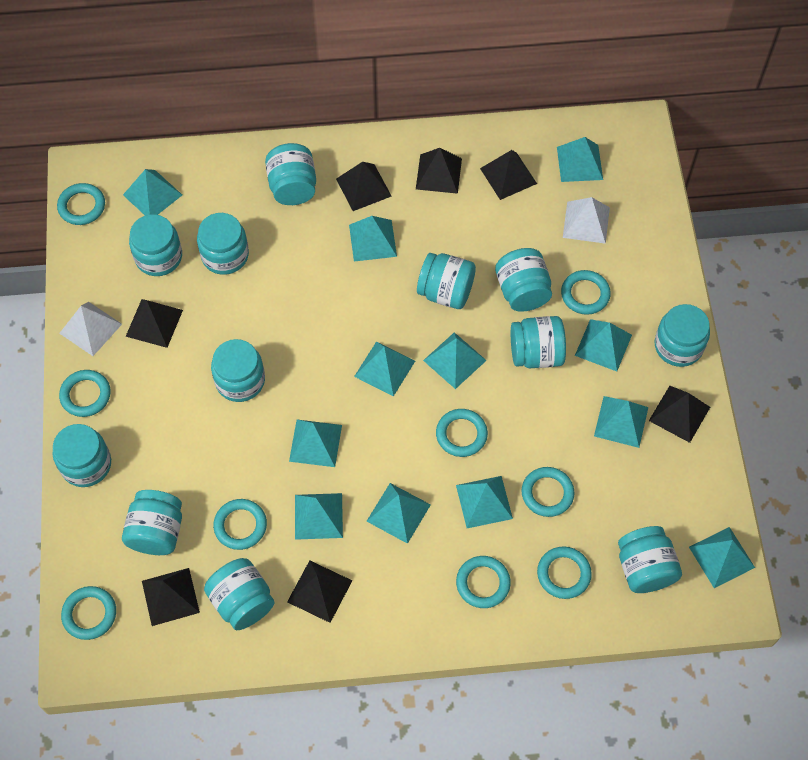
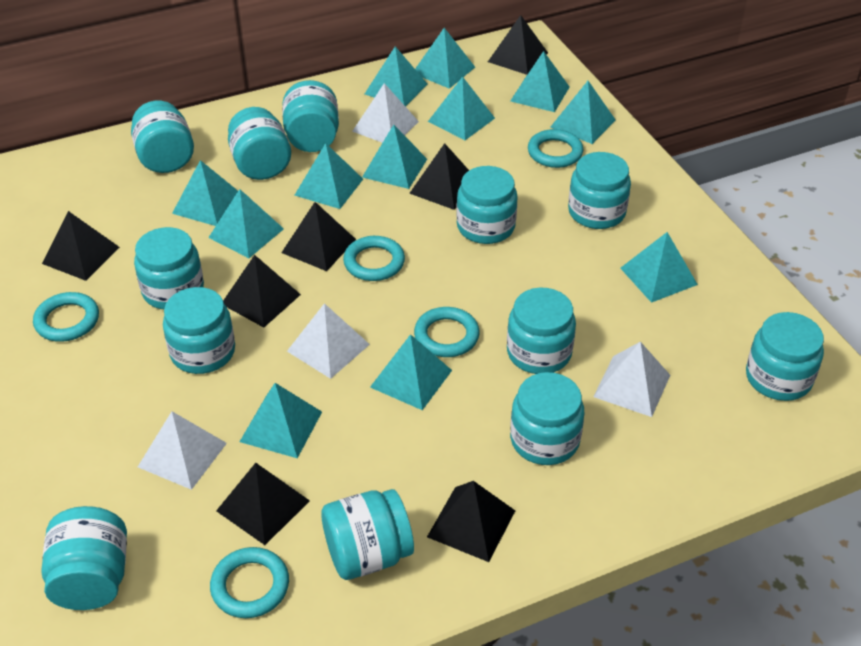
turquoise ring: [57,183,105,225] [59,370,111,417] [61,586,116,640] [213,499,267,550] [436,409,488,457] [456,556,511,608] [522,467,575,517] [537,547,592,599] [561,270,611,315] = 9 -> [33,292,99,342] [210,547,289,618] [343,236,405,281] [414,307,480,357] [528,129,583,168] = 5
white pyramid: [59,302,122,356] [563,197,610,244] = 2 -> [138,411,227,490] [287,303,370,379] [352,83,419,143] [593,342,670,417] = 4

